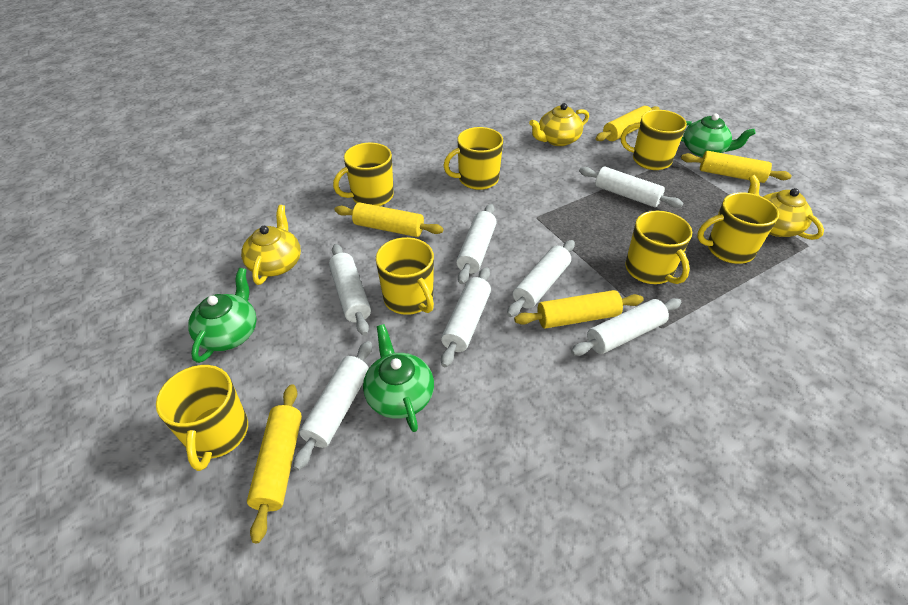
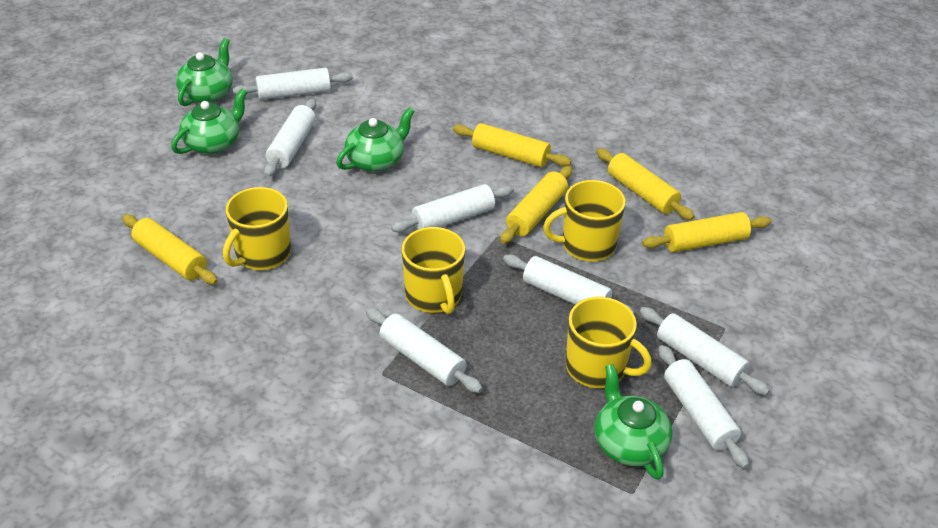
green teapot: [188,268,257,363] [363,324,434,432] [681,113,755,157] = 3 -> [171,89,247,154] [176,38,232,106] [336,107,415,172] [595,364,672,480] = 4
yellow mug: [156,365,248,471] [333,143,394,206] [376,237,434,315] [443,127,503,190] [621,110,687,170] [625,210,692,284] [697,192,779,264] = 7 -> [223,187,291,270] [402,227,465,314] [543,180,626,262] [566,297,652,388] = 4
yellow teapot: [241,205,301,285] [529,103,589,146] [748,175,824,240] = 3 -> none = 0

